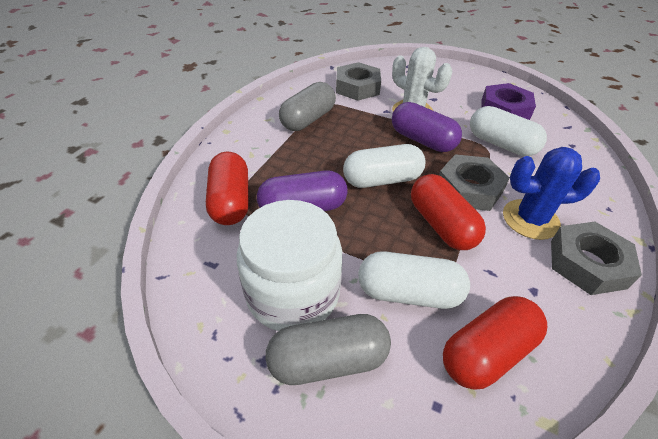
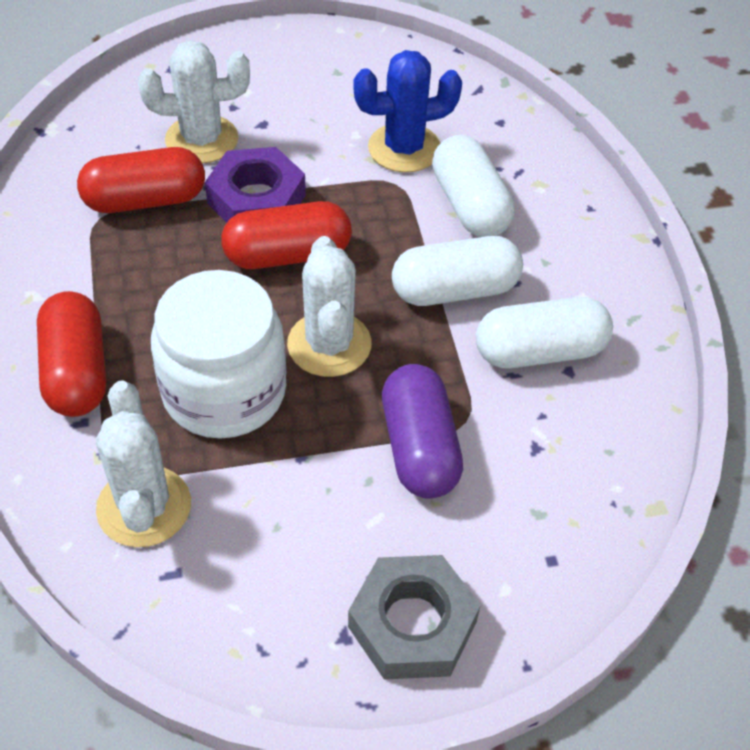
grey capsule: [266,314,391,385] [279,82,336,131] = 2 -> none = 0
grey nut: [336,62,381,101] [439,154,510,211] [551,222,642,295] = 3 -> [348,555,481,679] = 1
purple capsule: [257,170,348,211] [392,102,462,152] = 2 -> [382,364,463,499] = 1
white cactus: [392,47,452,112] = 1 -> [96,380,191,547] [138,41,250,164] [287,236,372,377] = 3

